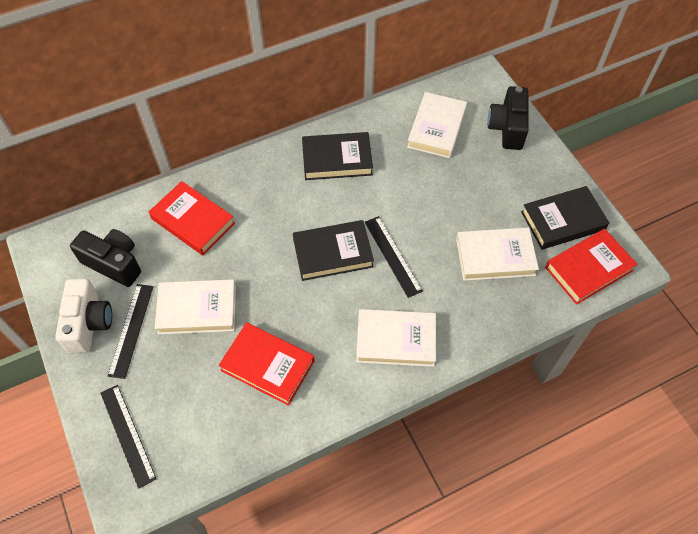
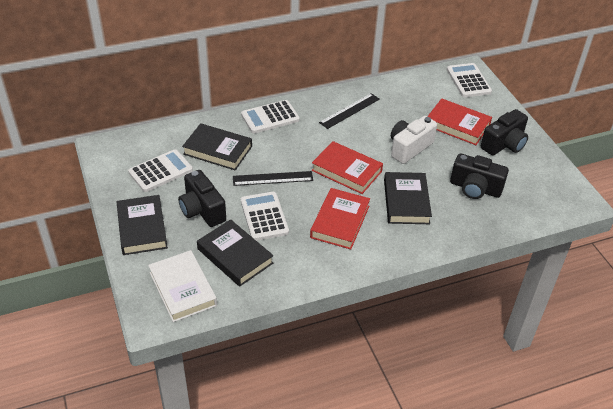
black book: [293,220,374,281] [302,132,373,180] [521,186,609,250] = 3 -> [116,195,168,255] [182,123,252,171] [197,219,274,287] [384,172,432,224] = 4
black camera: [70,229,141,287] [488,86,529,150] = 2 -> [178,170,226,227] [450,153,509,199] [481,109,528,156] = 3
black ruler: [100,385,156,489] [108,284,153,379] [365,216,423,298] = 3 -> [233,171,313,186] [319,93,380,129] = 2
white book: [155,279,236,334] [356,309,436,367] [407,92,467,158] [456,227,539,281] = 4 -> [148,250,217,322] = 1
white calculator: none = 0 -> [128,149,193,192] [241,100,300,133] [241,192,289,241] [447,63,492,97] = 4

